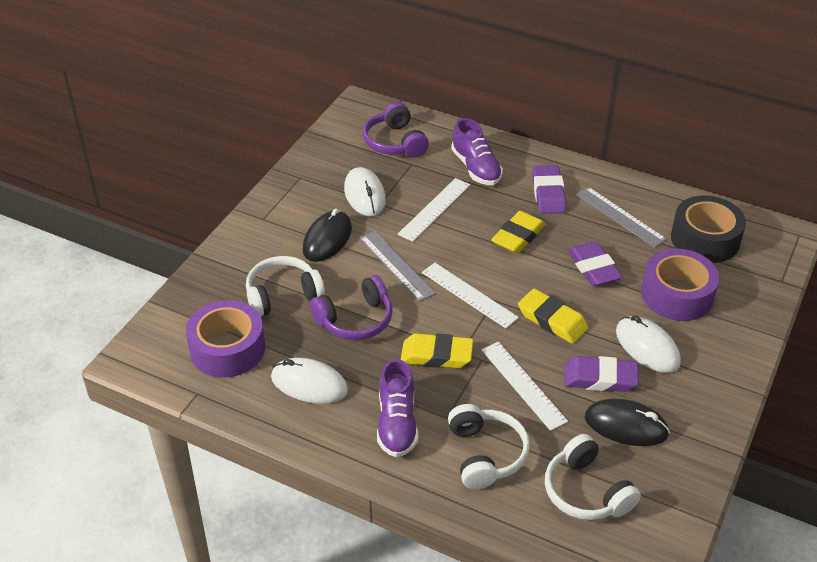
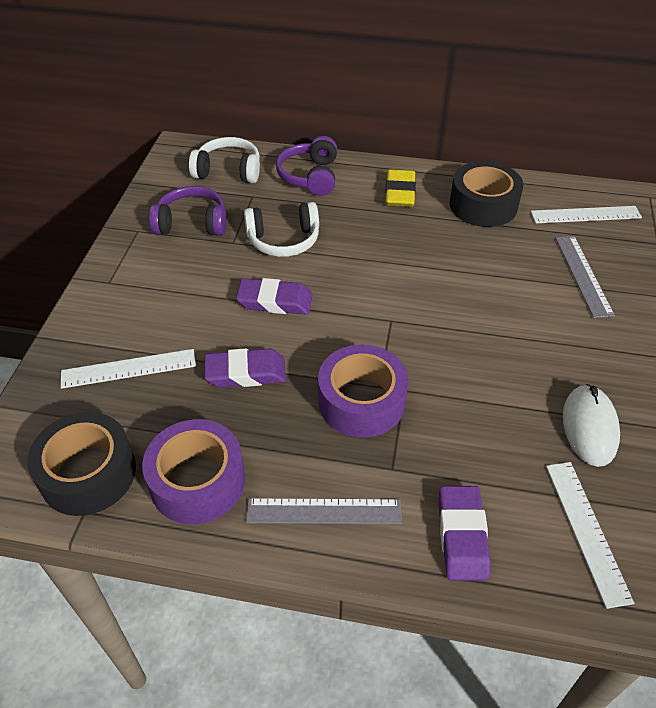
black mouse: [302,209,352,262] [585,399,670,446] = 2 -> none = 0
black tape: [671,195,746,263] = 1 -> [27,412,136,516] [449,161,523,227] = 2
purple shoe: [377,359,418,457] [451,118,503,185] = 2 -> none = 0
white headphones: [246,256,325,316] [448,404,530,489] [545,434,641,520] = 3 -> [189,137,260,183] [244,202,319,257] = 2
white mouse: [271,358,348,404] [344,167,386,216] [616,315,681,373] = 3 -> [563,384,620,467] = 1
yellow eraser: [401,334,473,368] [491,211,546,254] [518,289,588,344] = 3 -> [385,169,416,207] = 1

